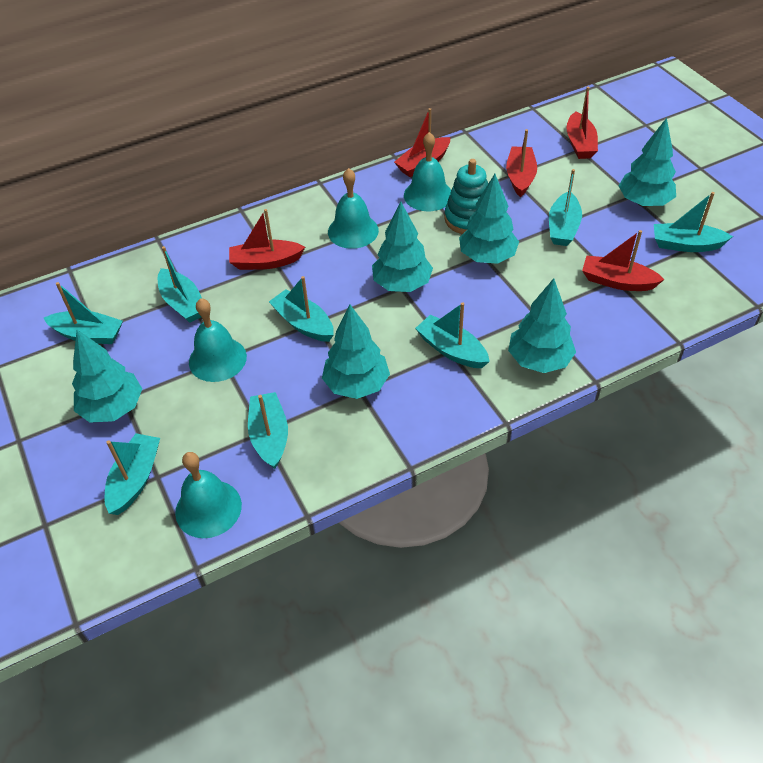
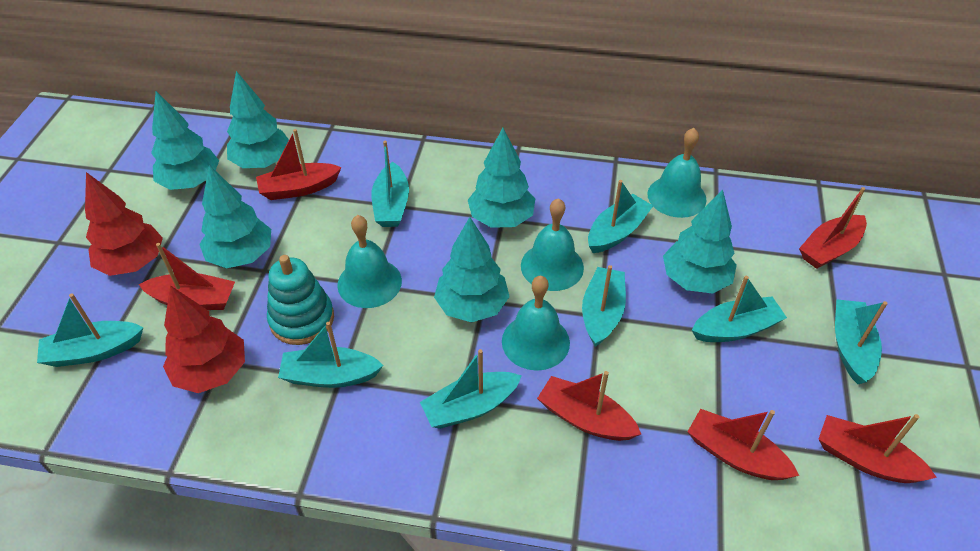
red boat: [229,209,305,270] [394,108,450,177] [506,129,537,197] [566,87,598,159] [582,230,664,291] = 5 -> [139,243,235,310] [256,129,342,200] [537,371,641,441] [687,409,799,480] [799,187,867,269] [818,414,937,483] = 6
red tree: none = 0 -> [85,172,163,276] [163,285,245,393] = 2

